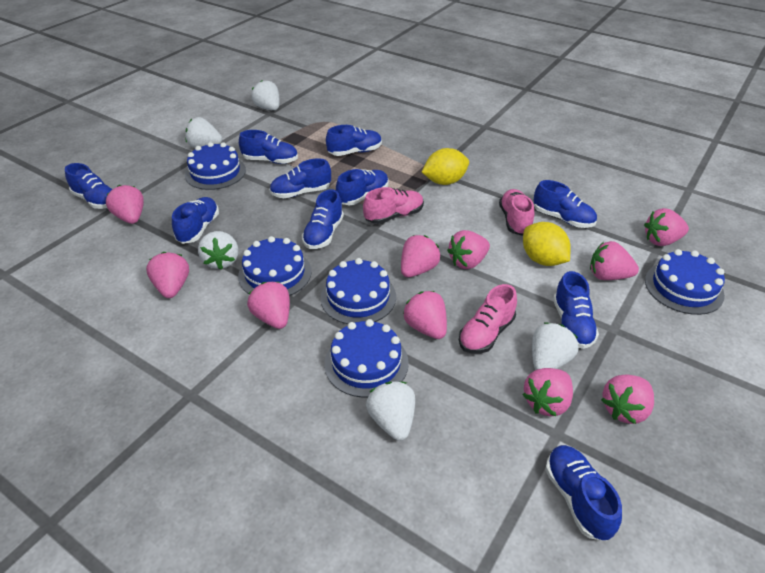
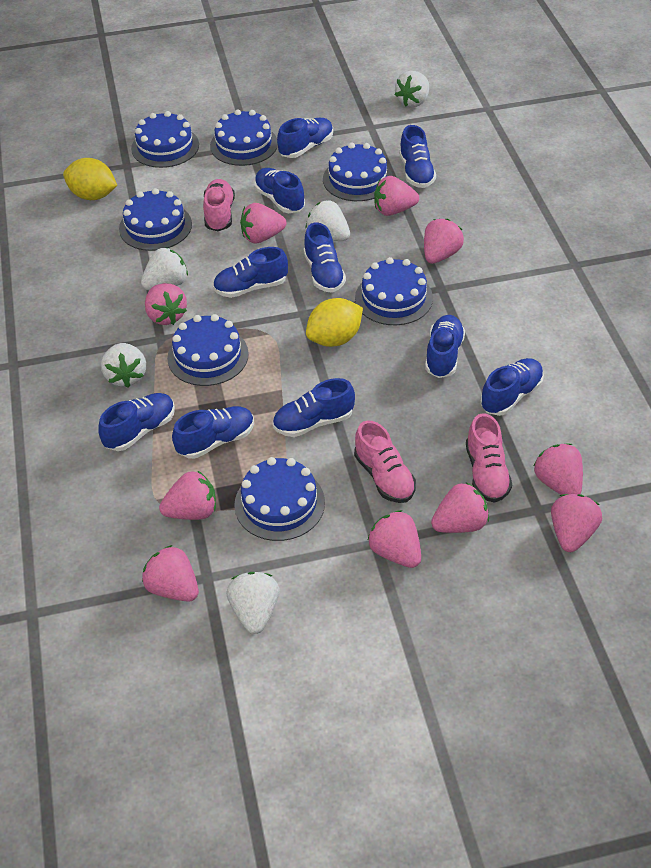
blue cake: [185,142,246,190] [238,236,312,296] [320,258,396,324] [324,319,409,398] [645,249,725,315] = 5 -> [119,188,192,251] [131,111,199,168] [167,314,249,386] [210,109,278,166] [234,457,325,541] [323,142,393,201] [355,257,433,325] = 7

